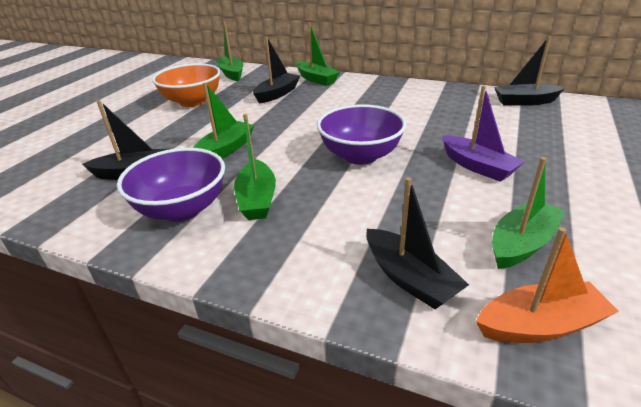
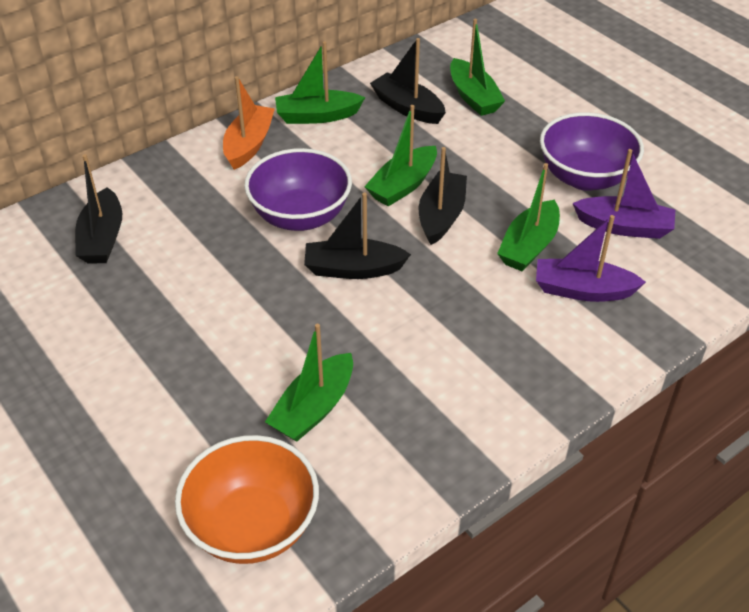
purple boat: [442,85,524,182] = 1 -> [536,215,646,302] [572,149,675,239] = 2

